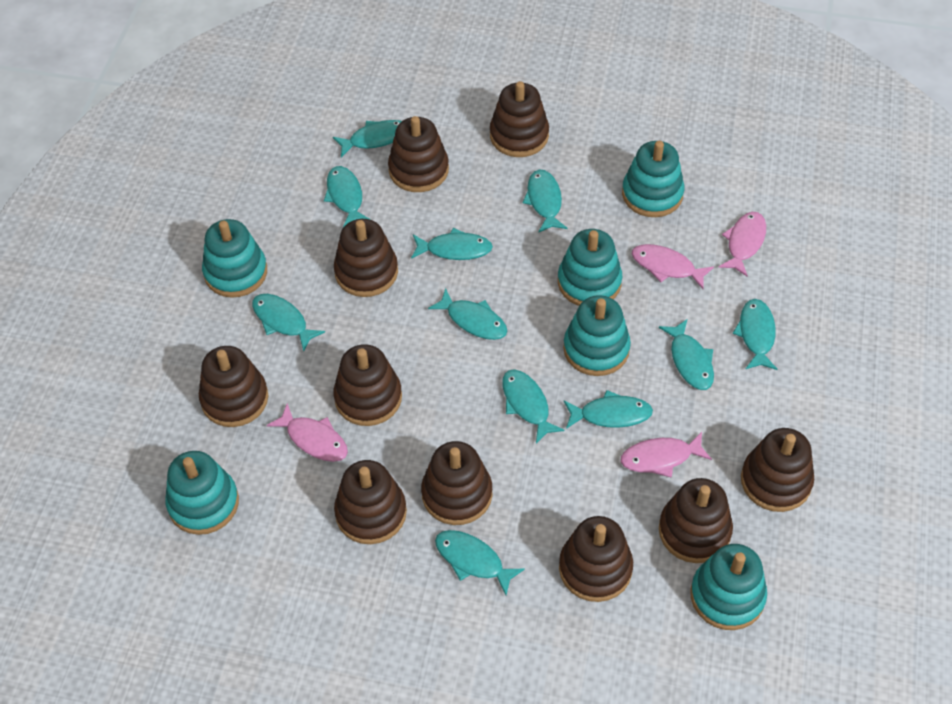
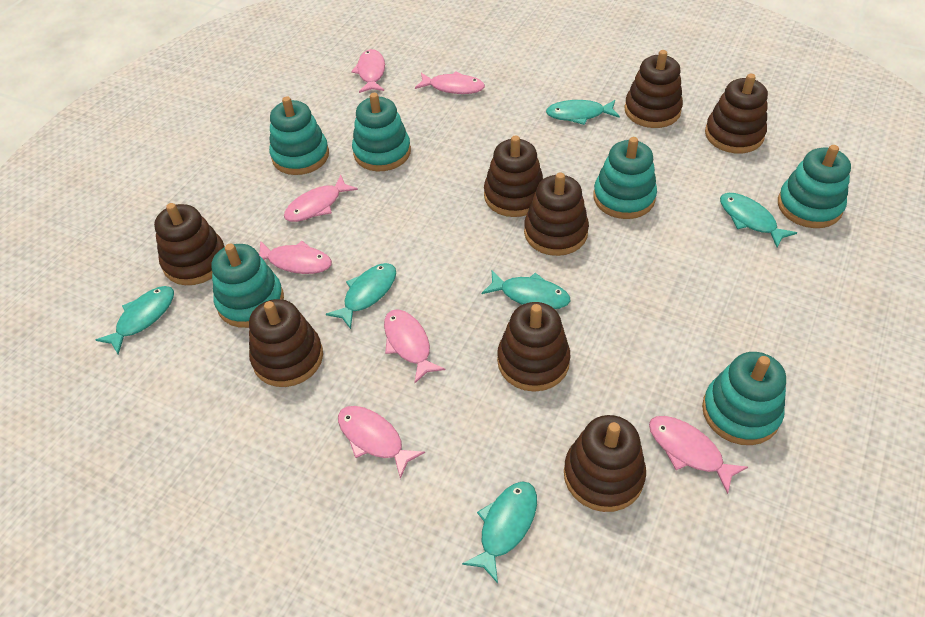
brown stacking toy: [199,346,268,427] [333,344,402,426] [334,219,398,297] [334,460,407,544] [388,116,449,192] [421,441,492,525] [490,81,549,157] [559,516,633,602] [659,478,733,563] [741,428,814,512] = 10 -> [154,203,225,285] [249,299,323,387] [484,135,543,217] [497,302,570,392] [524,172,589,256] [564,415,646,512] [625,50,683,128] [705,74,768,153] = 8
pink fish: [267,403,348,462] [621,432,712,478] [632,244,714,289] [718,212,766,276] = 4 -> [258,241,332,274] [284,175,358,222] [338,406,425,479] [351,49,385,93] [384,309,445,384] [415,71,485,94] [649,416,748,494] = 7
turquoise fish: [252,294,325,352] [324,166,371,227] [333,120,402,157] [411,228,493,260] [428,288,507,340] [435,530,525,595] [502,369,565,443] [522,170,567,233] [564,390,653,429] [659,319,714,390] [733,299,777,370] = 11 -> [95,286,174,355] [326,263,396,329] [462,481,537,583] [482,271,570,309] [546,100,620,125] [720,193,797,248] = 6

